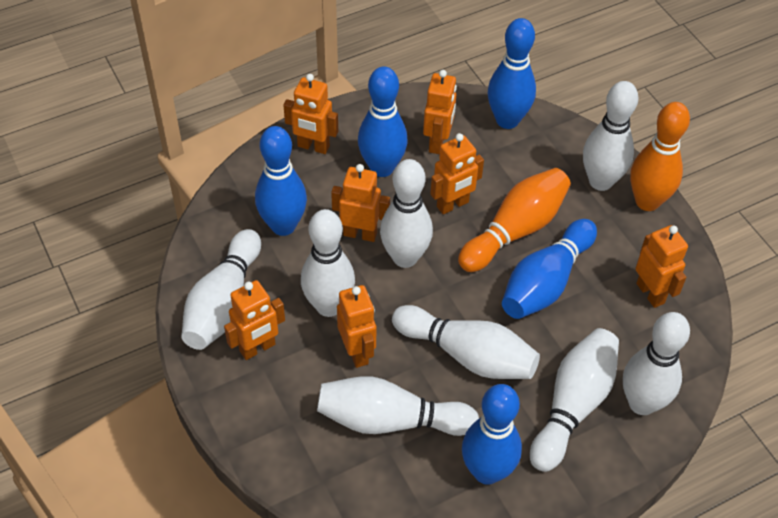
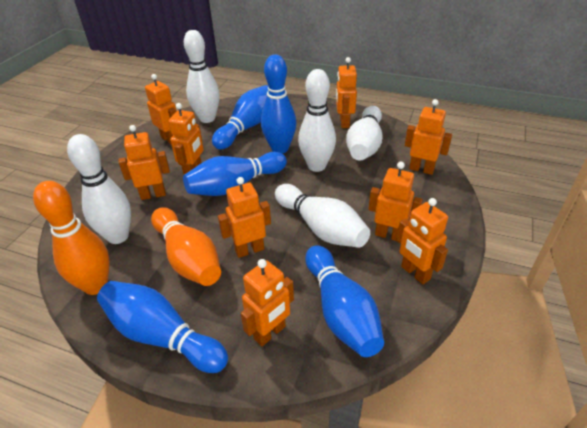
orange robot: [224,280,285,360] [283,74,338,154] [331,164,390,242] [337,285,376,368] [423,70,457,154] [430,133,484,214] [635,225,688,308] = 7 -> [119,125,170,200] [145,74,176,144] [168,103,204,175] [218,177,271,258] [241,259,294,346] [336,57,357,128] [368,162,423,241] [397,198,448,284] [405,99,452,175] = 9
white bowling pin: [181,229,261,350] [301,209,355,317] [317,376,479,436] [380,159,433,268] [392,305,540,379] [530,328,619,472] [583,81,638,191] [623,312,690,415] = 8 -> [67,134,131,244] [184,30,220,123] [275,184,370,248] [298,69,336,172] [346,106,383,161] = 5

